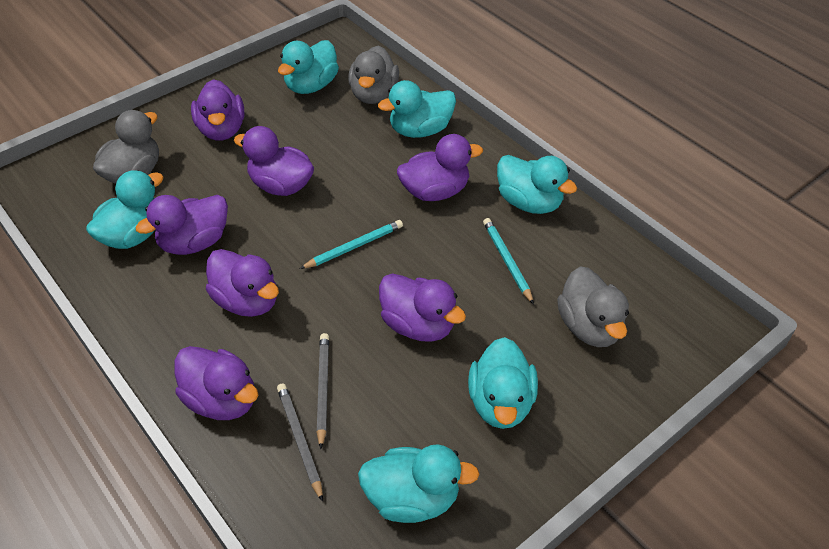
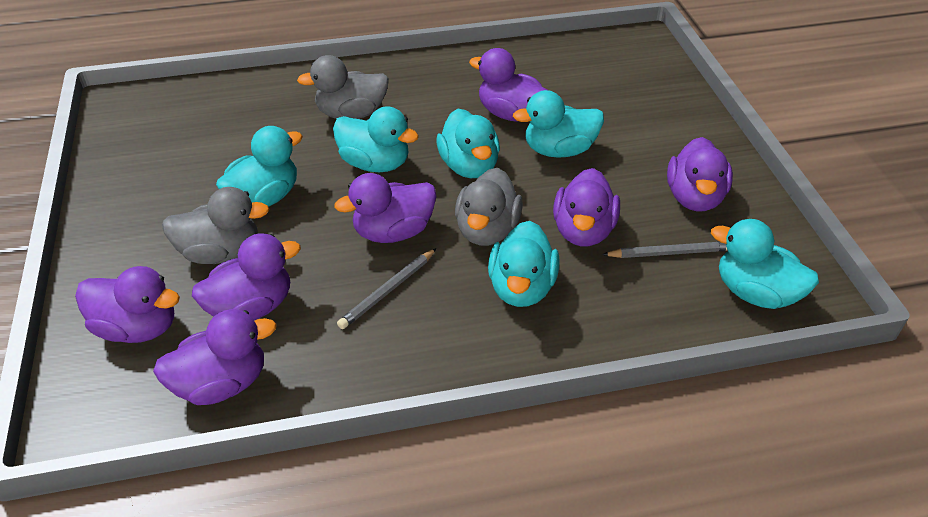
turquoise pencil: [300,220,403,269] [483,218,534,305] = 2 -> none = 0

